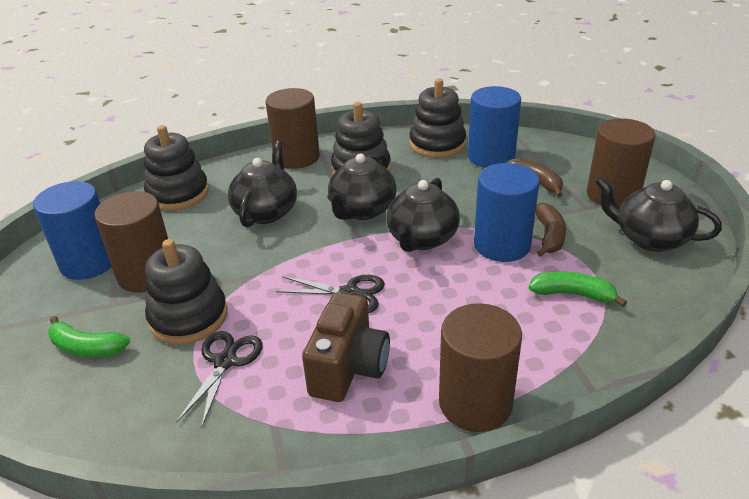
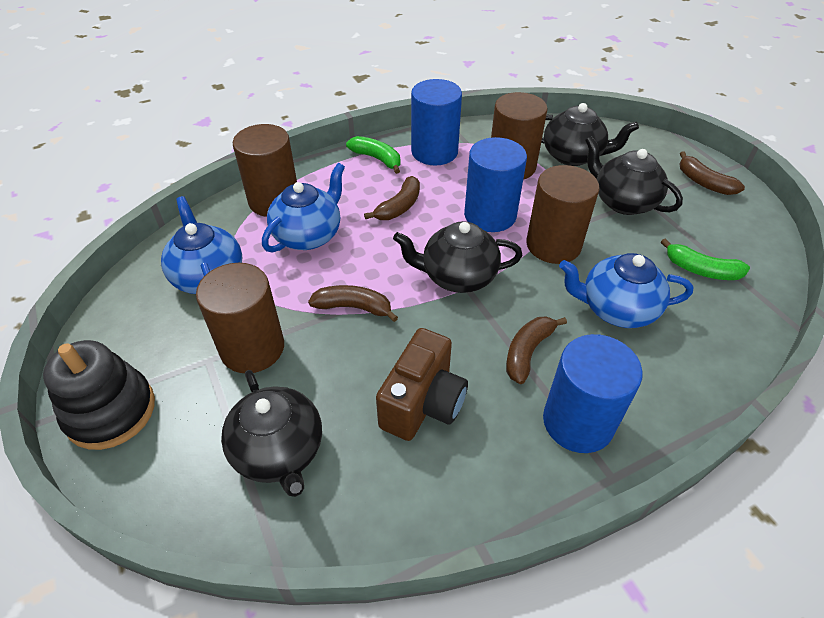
black scissors: [176,331,263,428] [276,275,385,313] = 2 -> none = 0
black stacking toy: [144,125,209,211] [145,239,228,344] [331,102,391,174] [409,78,466,158] = 4 -> [43,340,155,450] = 1
blue teapot: none = 0 -> [161,196,242,294] [262,163,345,252] [559,253,694,328] = 3
brown banana: [506,158,563,197] [536,203,566,257] = 2 -> [308,285,398,322] [364,176,420,220] [506,317,567,384] [679,151,745,195] = 4

